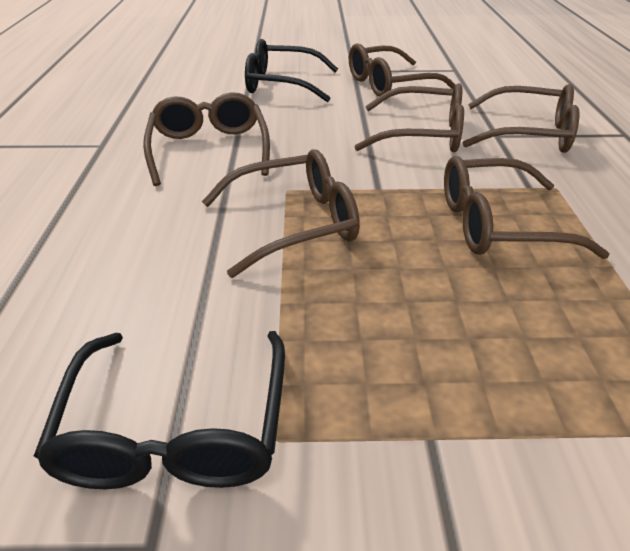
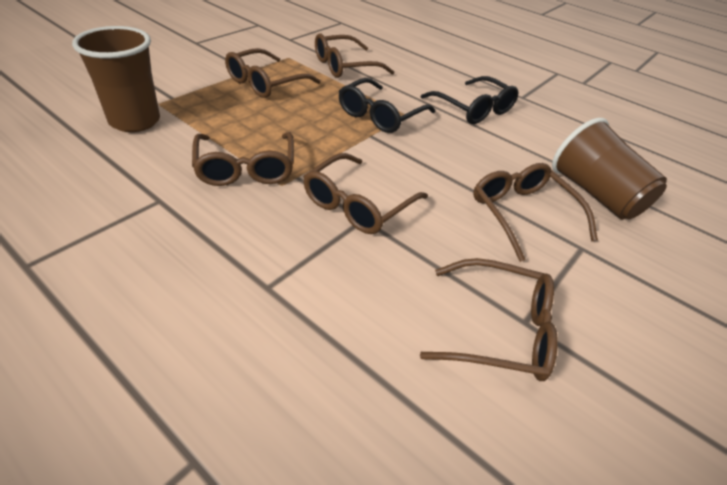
brown cup: none = 0 -> [72,26,160,132] [552,118,667,220] = 2

